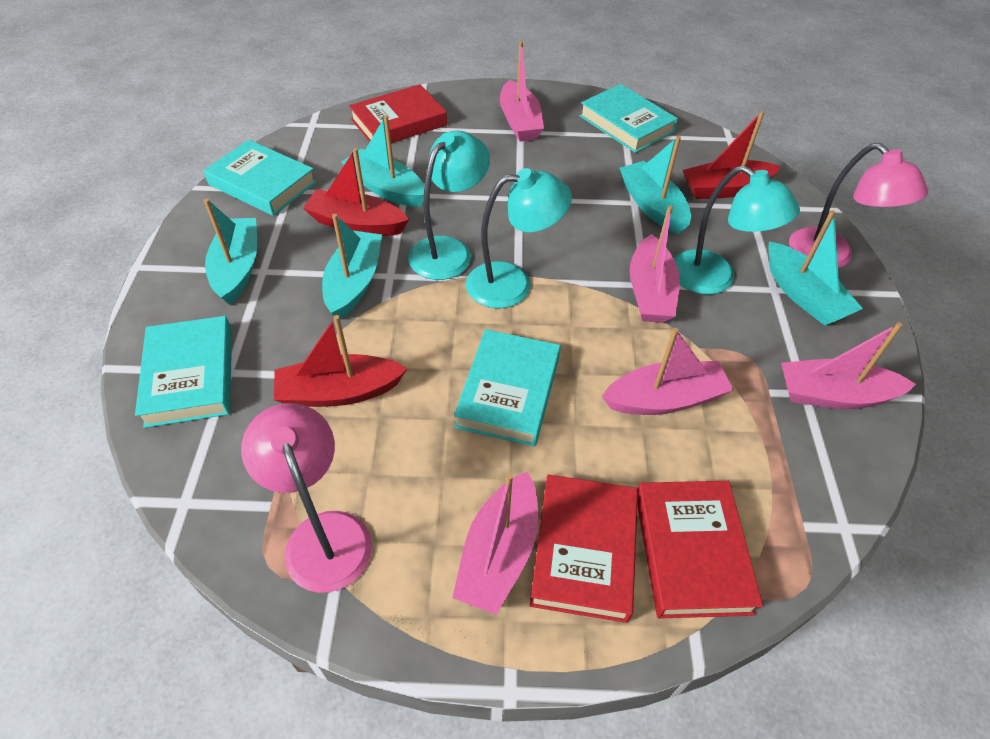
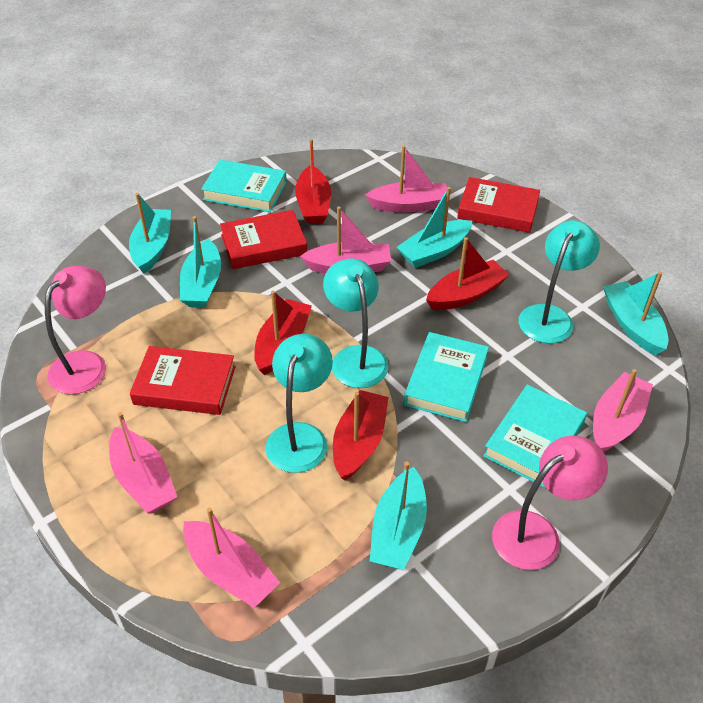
red boat: [274,315,407,407] [303,148,409,236] [683,111,781,199] = 3 -> [254,291,312,375] [295,139,331,224] [333,390,389,481] [426,237,509,310] = 4
turquoise book: [135,316,232,428] [203,140,316,216] [454,329,561,446] [579,84,678,153] = 4 -> [201,160,287,212] [404,332,489,422] [483,384,587,488] = 3

